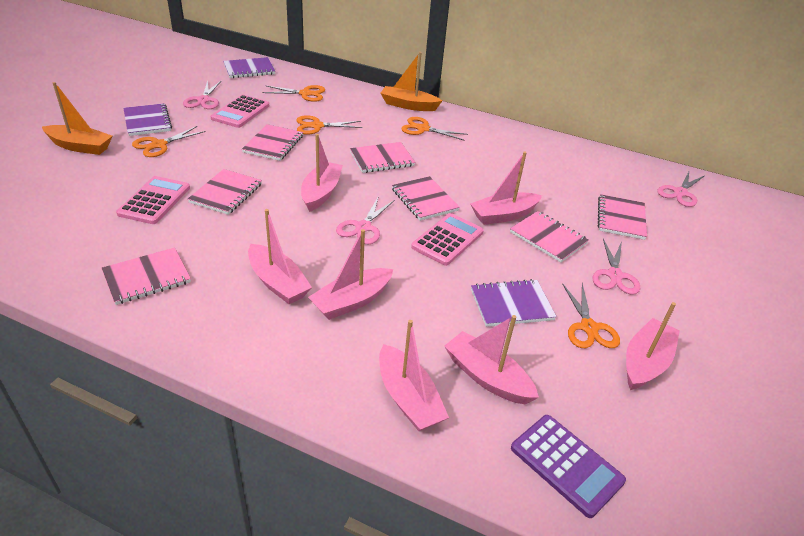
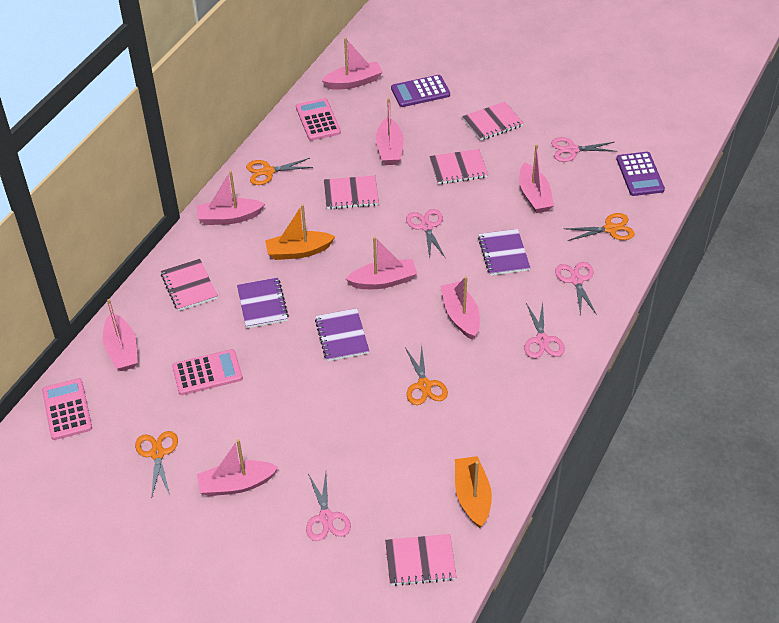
orange scissors: [132,126,206,157] [263,85,325,102] [296,115,363,135] [401,117,468,140] [562,283,620,348] = 5 -> [135,431,178,499] [246,158,313,185] [406,345,448,405] [564,213,635,241] = 4
pink boat: [248,209,312,304] [301,134,343,212] [308,229,393,320] [379,320,449,431] [444,315,539,404] [470,152,542,225] [626,302,680,390] = 7 -> [103,299,138,371] [197,171,265,225] [197,439,278,496] [321,38,383,90] [346,237,417,289] [376,98,404,165] [440,276,480,340] [519,145,554,213] = 8
pink notebook: [101,247,191,305] [188,169,262,215] [242,124,303,161] [350,142,415,173] [392,176,460,221] [510,211,589,263] [598,194,647,240] = 7 -> [161,259,218,311] [324,176,379,209] [385,534,456,586] [429,149,488,184] [462,102,523,141] = 5
pink scissors: [183,80,221,109] [336,196,395,244] [592,239,640,295] [657,172,704,207] = 4 -> [306,472,351,541] [406,209,445,258] [524,302,565,358] [551,137,618,162] [555,262,597,316] = 5
purple calculator: [511,415,626,518] = 1 -> [391,75,450,107] [616,152,665,196] = 2

